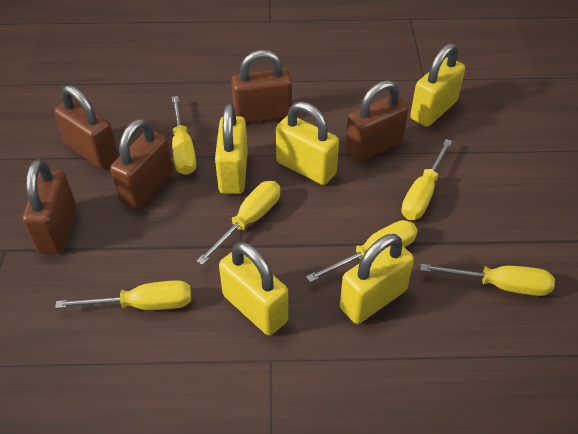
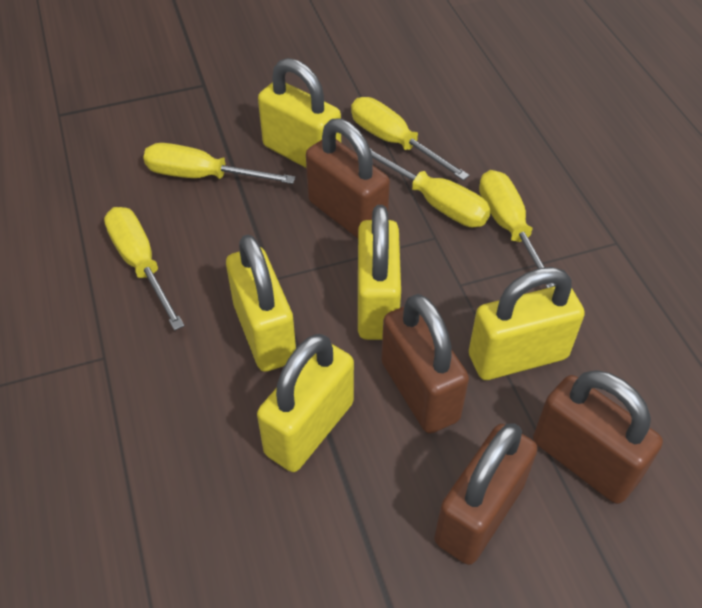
brown padlock: [22,159,76,254] [54,85,119,169] [110,118,173,209] [231,50,292,123] [345,80,409,162] = 5 -> [306,118,390,239] [381,294,469,434] [434,423,538,565] [533,370,663,504] = 4
yellow screwdriver: [55,280,191,310] [172,96,196,175] [197,181,280,265] [306,220,418,283] [401,139,452,220] [420,264,555,296] = 6 -> [104,207,185,331] [143,143,296,184] [351,97,470,181] [370,149,491,227] [479,170,555,288] = 5

